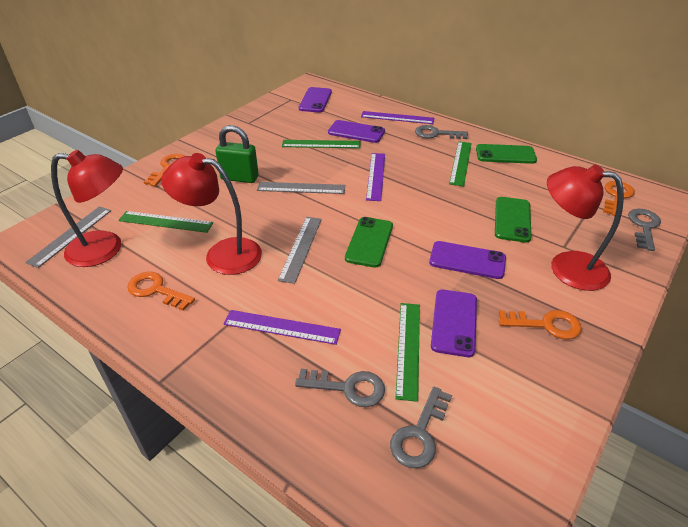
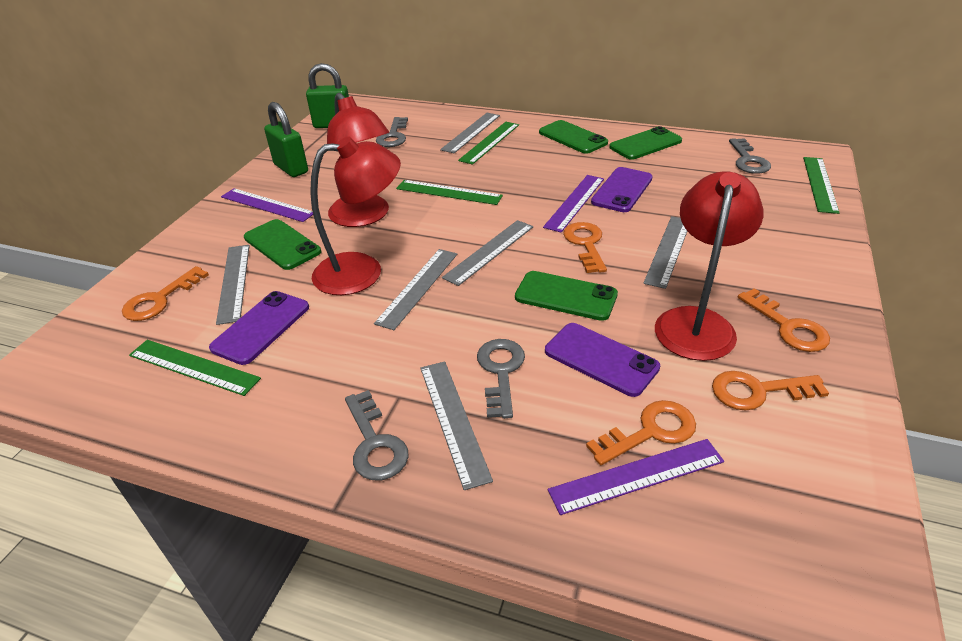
green padlock: [215,125,259,183] = 1 -> [264,102,308,177] [306,63,349,128] = 2
green phone: [345,217,393,268] [476,144,537,164] [495,197,532,243] = 3 -> [244,219,321,270] [515,271,618,321] [539,120,608,154] [609,126,682,160] = 4
grey ruler: [25,206,111,268] [257,182,345,194] [278,217,322,284] = 3 -> [216,245,250,325] [374,249,457,330] [420,361,493,490] [440,113,500,153] [442,220,533,286] [643,216,687,289] = 6
orange key: [127,272,195,311] [144,154,184,186] [499,310,582,339] [603,181,635,216] = 4 -> [122,266,209,321] [563,222,607,273] [586,400,696,465] [712,371,829,410] [738,288,830,352] = 5
purple phone: [299,87,332,113] [328,120,385,143] [429,241,506,279] [431,290,477,357] = 4 -> [209,291,309,365] [545,323,660,397] [591,167,653,212] = 3

